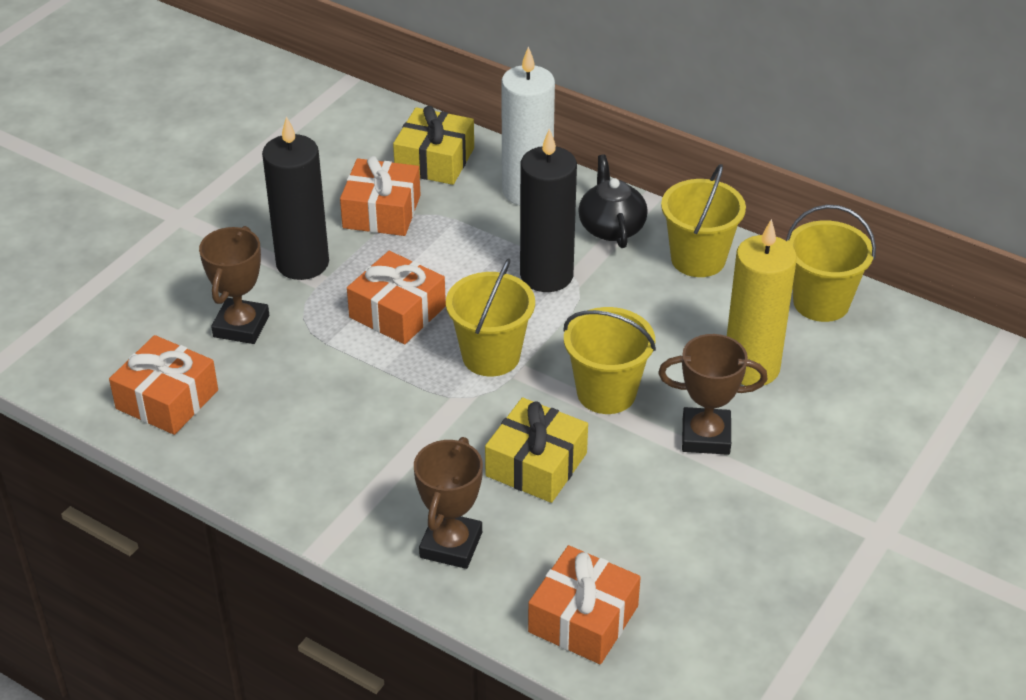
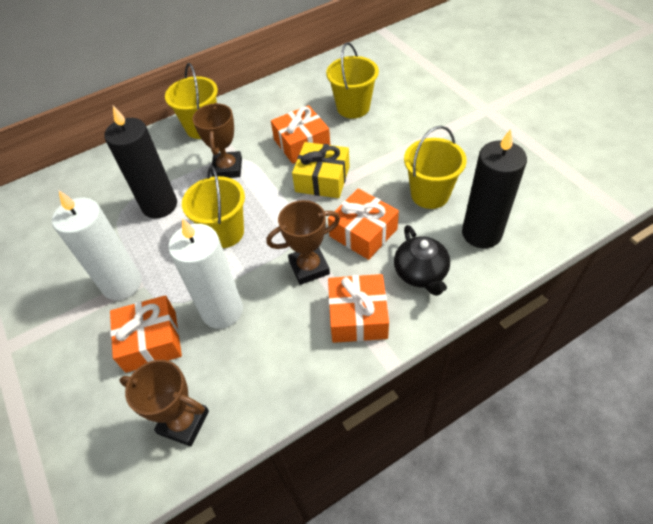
white candle: [501,46,555,205] = 1 -> [52,190,141,300] [168,218,243,329] = 2
yellow candle: [727,219,797,386] = 1 -> none = 0
yellow gift: [393,106,474,185] [485,397,588,503] = 2 -> [292,142,350,198] = 1

